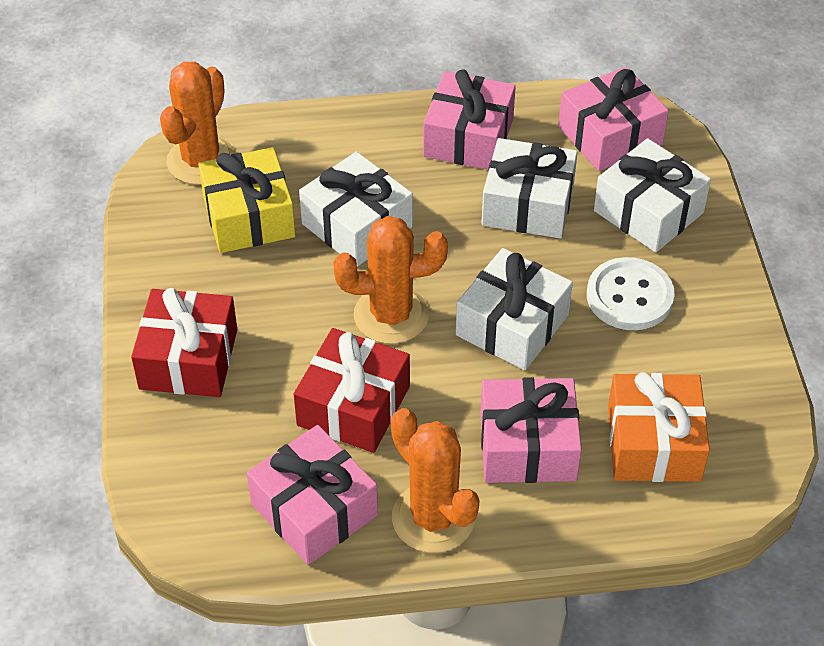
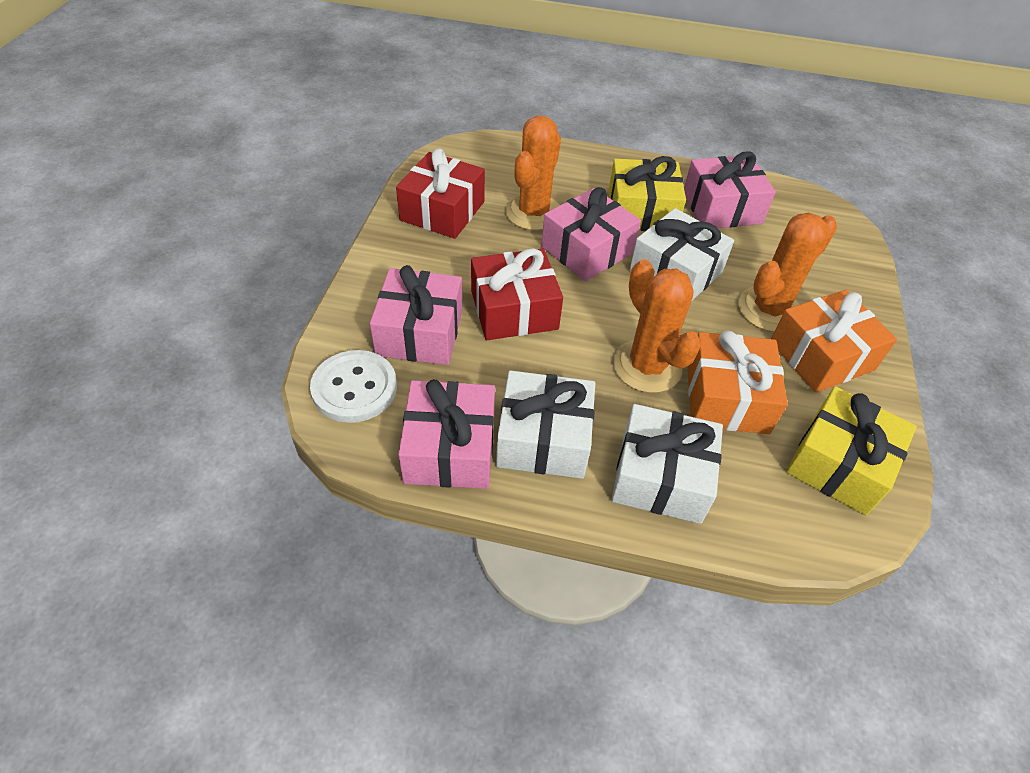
orange gift: [608,372,710,482] = 1 -> [687,331,788,434] [771,290,897,393] = 2
white gift: [299,152,413,267] [456,248,573,370] [481,138,578,238] [594,138,711,253] = 4 -> [496,370,595,479] [611,404,723,524] [629,208,734,300] = 3
yellow gift: [198,147,296,253] = 1 -> [608,156,686,231] [786,386,917,515] = 2

